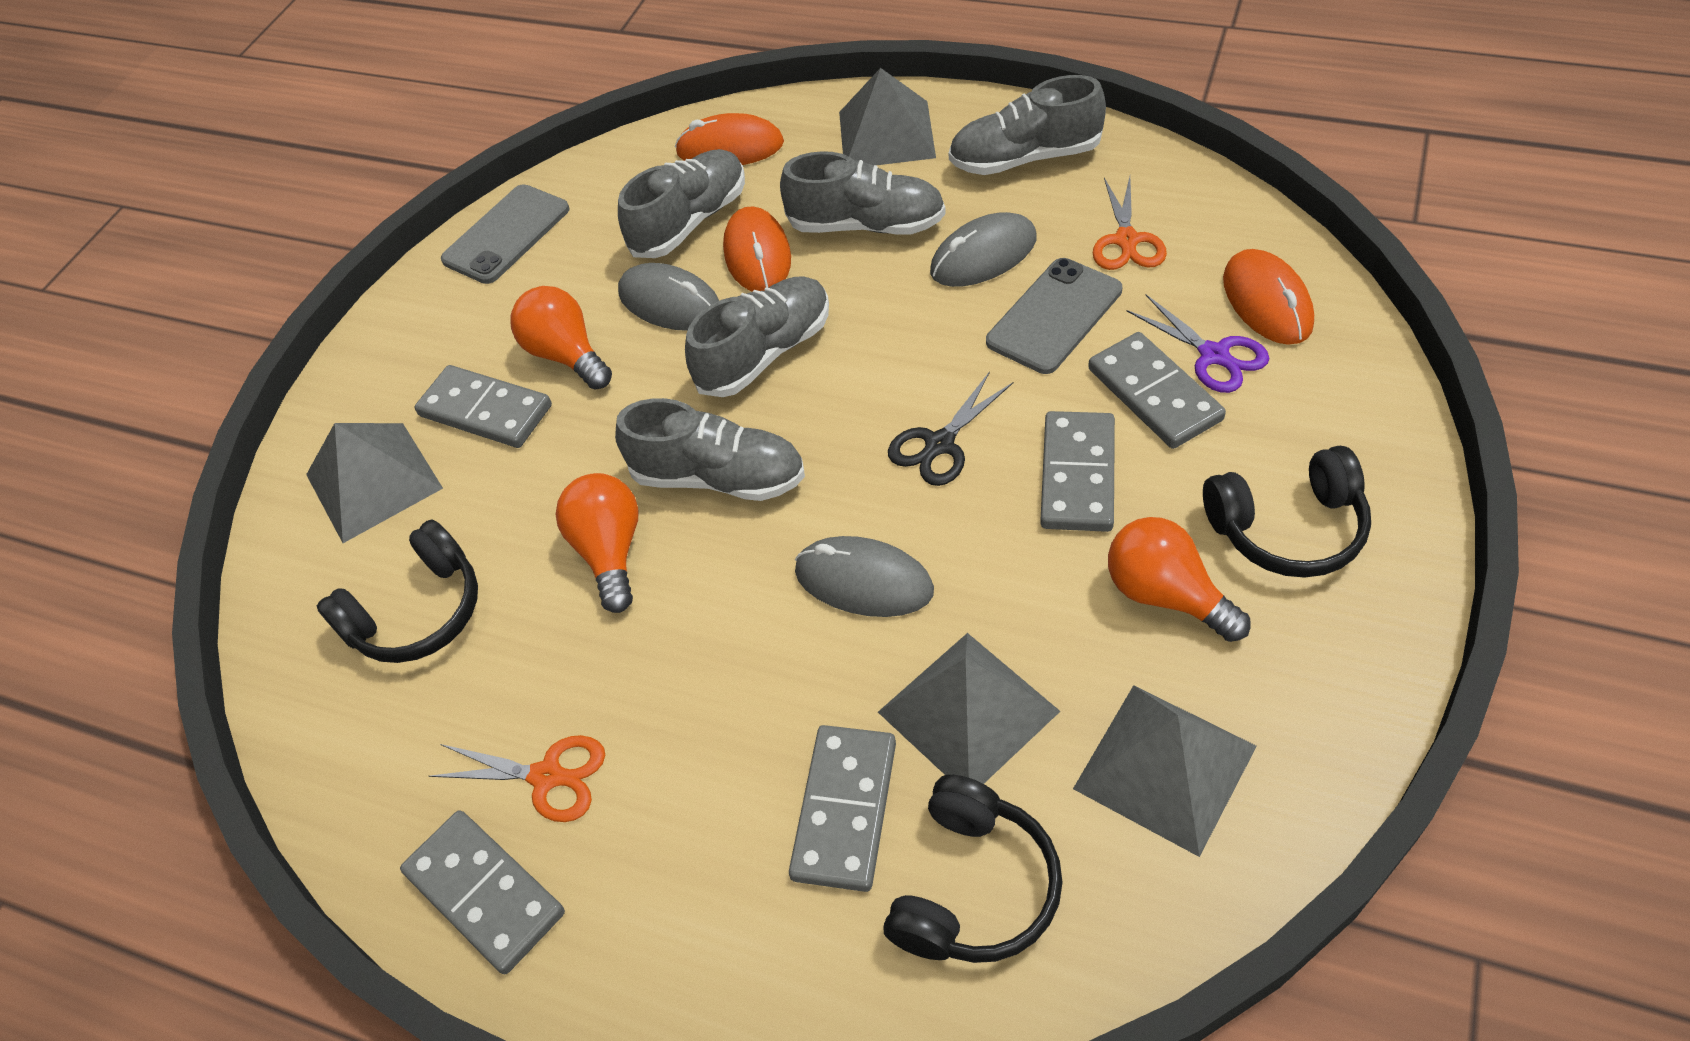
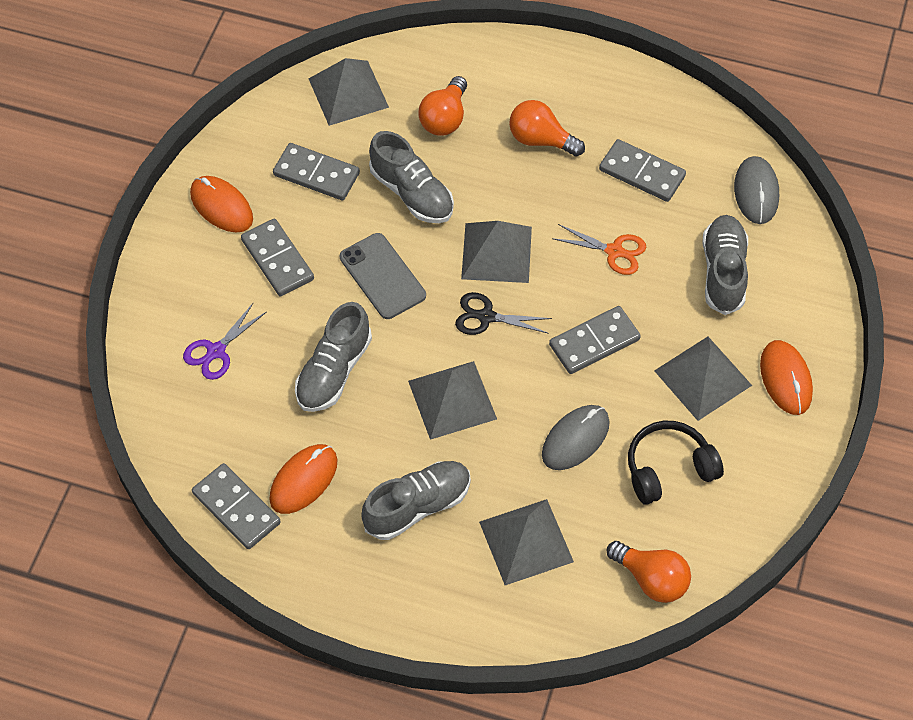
black headphones: [317,520,478,663] [884,775,1063,963] [1203,446,1371,577] = 3 -> [628,421,724,505] = 1
grey mouse: [618,263,719,331] [795,536,934,617] [930,212,1037,287] = 3 -> [542,405,610,470] [734,156,779,224] = 2
grey phone: [441,184,570,284] [986,258,1122,374] = 2 -> [340,233,426,319] = 1
grey pyramid: [306,423,443,543] [839,68,936,166] [878,633,1060,784] [1073,685,1257,857] = 4 -> [308,58,389,126] [408,361,497,440] [461,221,532,283] [479,499,574,585] [654,337,752,421] = 5
grey shoe: [615,398,805,501] [618,149,745,258] [685,276,829,397] [780,151,946,235] [948,75,1106,175] = 5 -> [295,302,372,412] [361,461,471,540] [369,131,454,223] [702,215,748,315] = 4
orange scissors: [429,735,605,822] [1093,177,1167,270] = 2 -> [552,224,646,275] = 1

